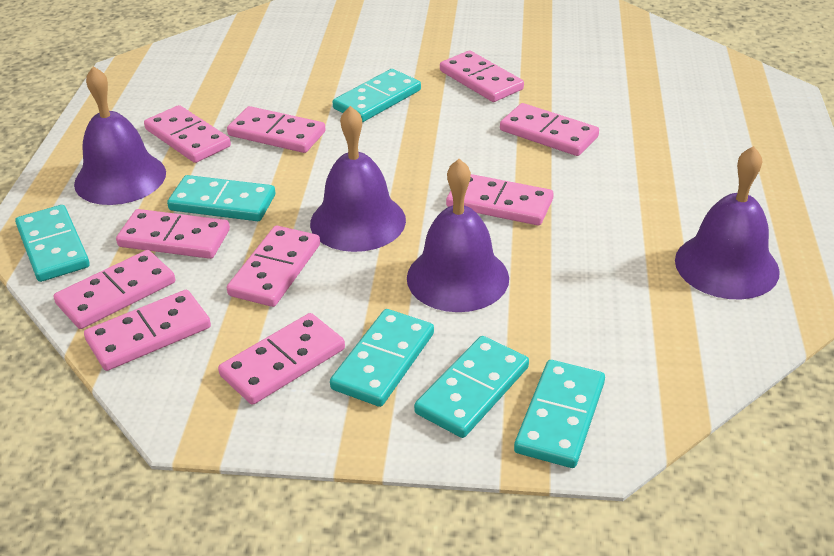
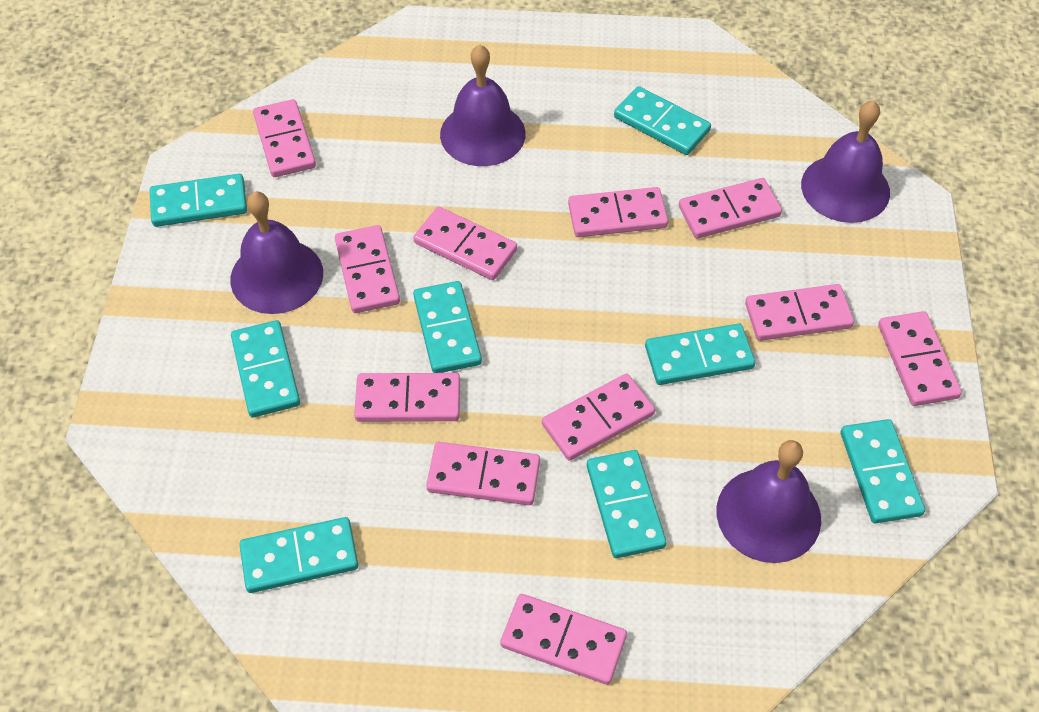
pink domino: [53,250,175,329] [84,290,211,371] [116,209,230,259] [144,105,231,163] [218,313,345,405] [227,106,326,153] [227,226,320,307] [440,50,524,102] [446,174,554,225] [500,103,599,156] = 10 -> [253,99,316,177] [335,225,400,313] [354,373,460,422] [413,207,517,280] [426,442,540,505] [500,594,627,685] [542,374,655,461] [568,187,668,237] [679,178,782,239] [745,284,854,341] [878,311,962,406] = 11
turquoise domino: [15,205,90,282] [167,175,275,221] [330,309,434,407] [333,69,421,122] [414,336,529,438] [514,360,605,468] = 6 -> [150,174,247,227] [231,320,300,418] [239,517,358,593] [413,281,482,373] [587,450,666,558] [614,86,711,155] [645,323,755,385] [840,419,925,523] = 8

